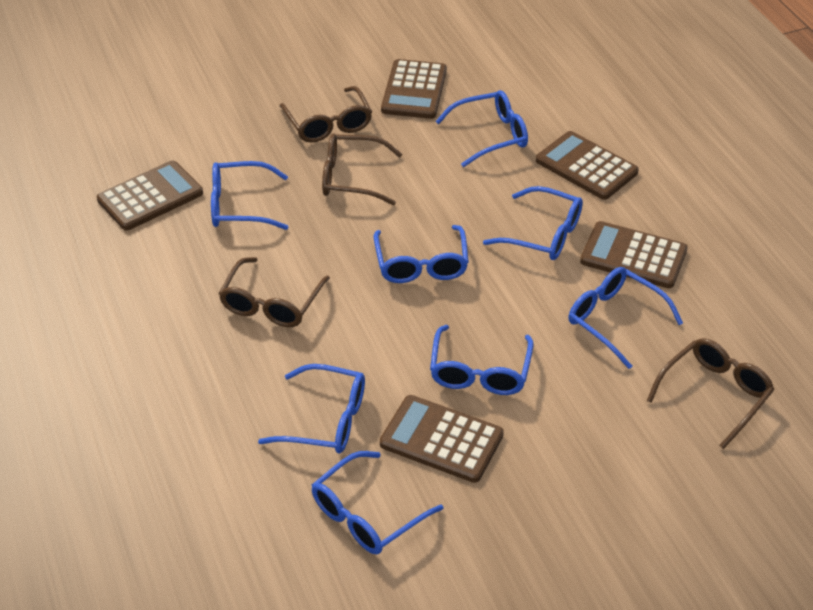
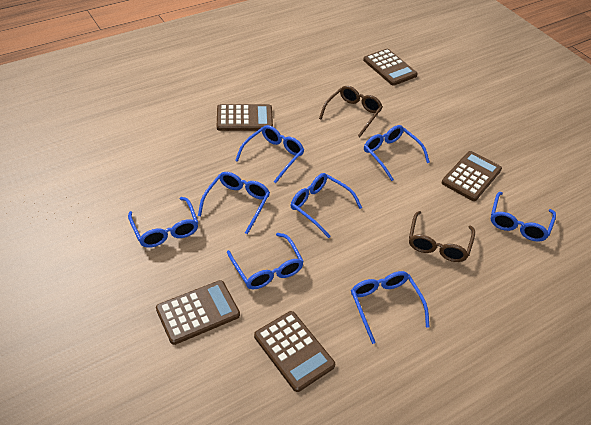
brown glasses: [218,257,330,327] [279,86,372,143] [322,133,402,205] [647,338,774,449] = 4 -> [319,86,383,137] [409,211,475,262] = 2

